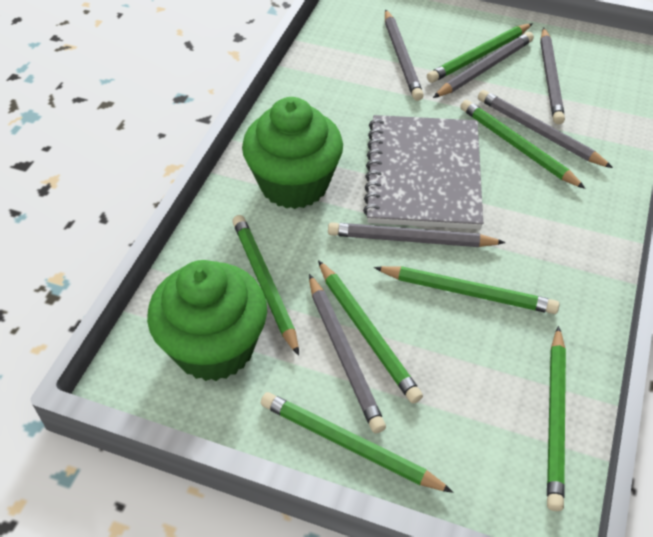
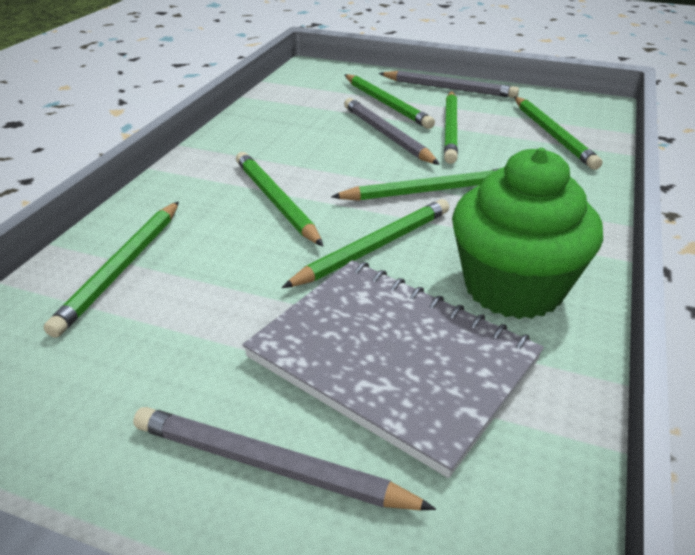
green cupcake: [147,260,267,381] [242,97,343,209] = 2 -> [452,148,603,319] = 1
grey pencil: [309,274,386,433] [328,222,506,247] [385,9,424,101] [433,32,534,98] [478,90,613,168] [540,27,565,125] = 6 -> [133,407,436,510] [344,98,440,165] [379,71,519,98] = 3

